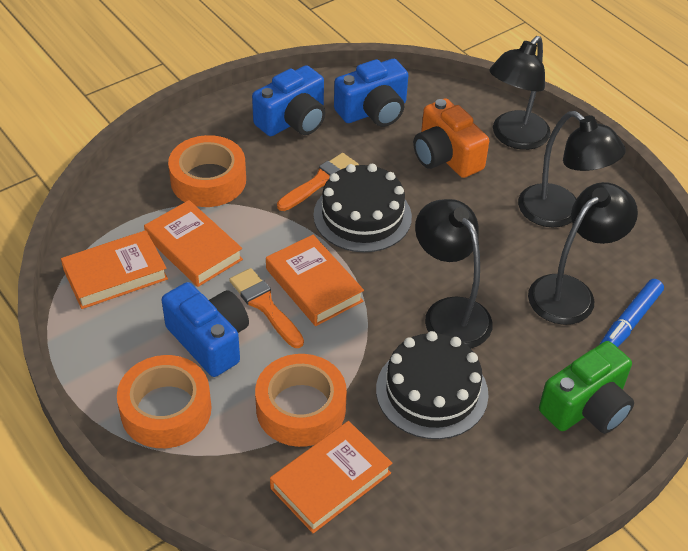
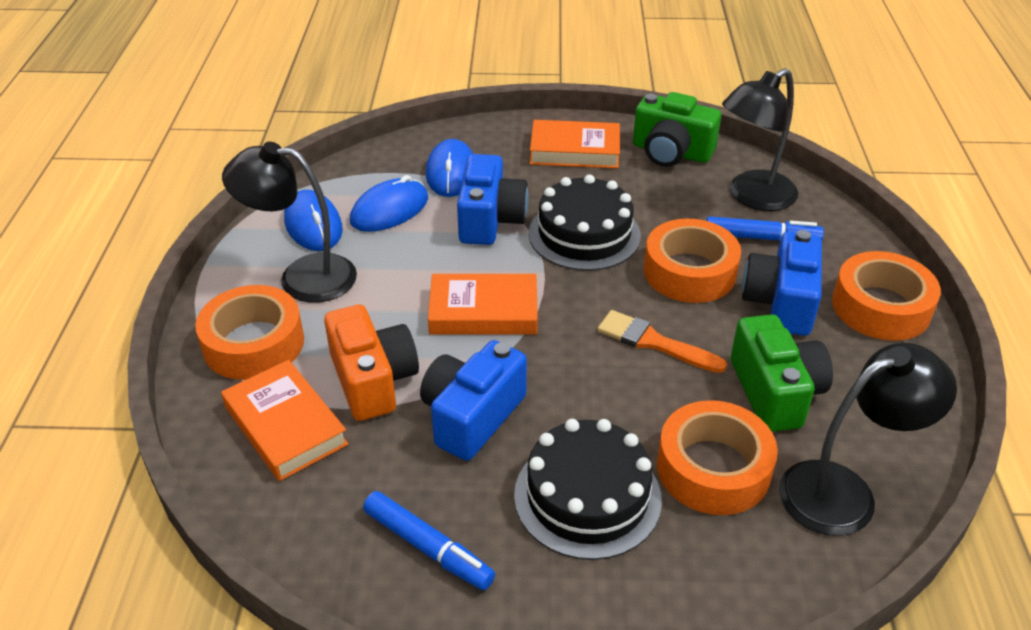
black lamp: [415,199,493,348] [489,36,551,150] [518,111,626,227] [528,182,638,325] = 4 -> [222,142,357,303] [722,68,798,211] [779,343,957,536] = 3
blue marker: [599,279,664,348] = 1 -> [363,491,495,590] [706,216,824,240] = 2
blue mouse: none = 0 -> [284,190,343,251] [350,175,428,232] [426,139,473,197] = 3
green camera: [539,341,634,434] = 1 -> [633,92,721,167] [731,314,833,432] = 2
orange book: [61,230,168,309] [144,200,243,287] [266,235,364,326] [270,421,392,533] = 4 -> [221,360,349,481] [428,274,538,335] [530,120,620,168] = 3
orange brush: [229,268,304,348] [277,153,359,211] = 2 -> [597,310,727,373] = 1
orange tape: [117,355,211,448] [168,135,246,207] [255,354,347,447] = 3 -> [195,285,304,380] [644,219,741,303] [657,400,778,515] [832,251,941,341] = 4

